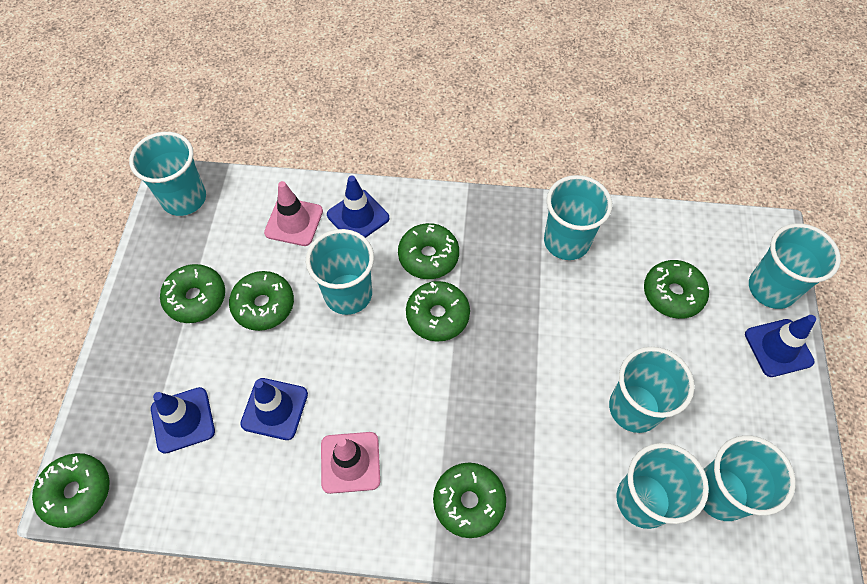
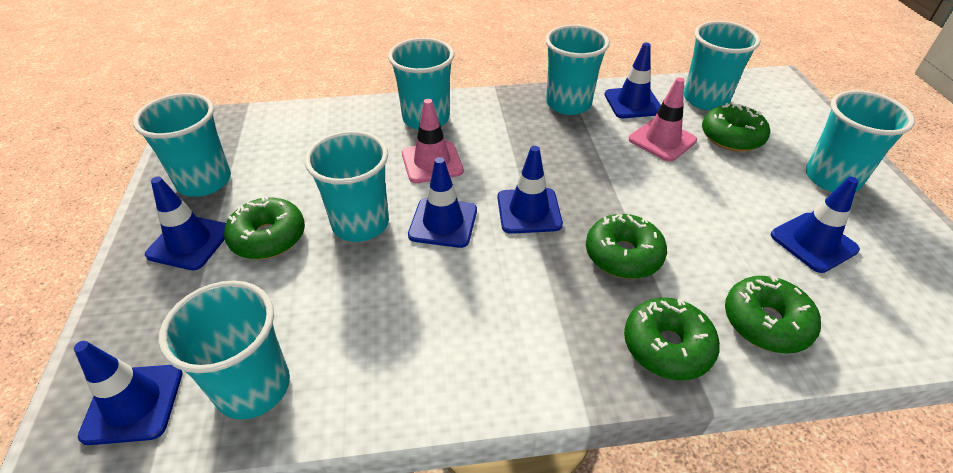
blue traffic cone: [151,387,215,454] [240,378,308,440] [327,176,389,238] [745,315,816,377] = 4 -> [74,341,183,445] [145,177,226,270] [408,157,477,248] [498,146,563,234] [605,42,661,118] [771,177,860,273] = 6
green donut: [32,453,110,528] [160,264,225,323] [229,271,294,331] [398,223,459,279] [406,281,470,342] [433,463,506,538] [644,260,709,319] = 7 -> [224,196,305,259] [586,214,667,279] [624,297,720,380] [702,103,770,152] [725,275,821,353] = 5

